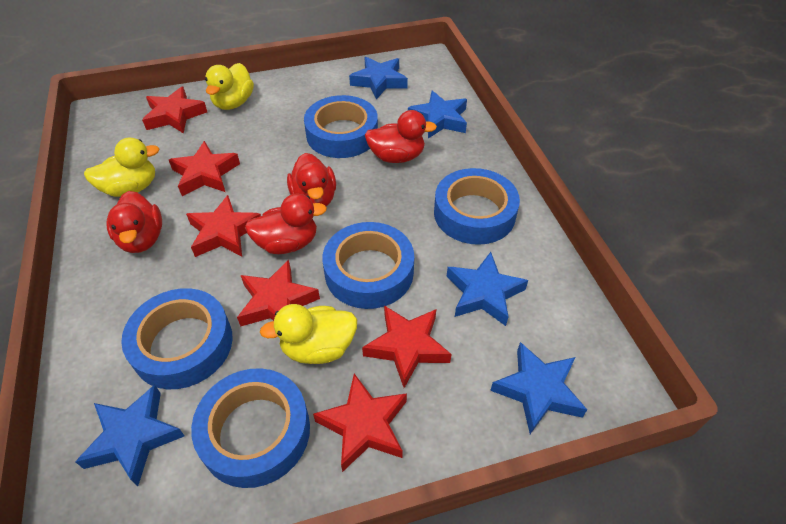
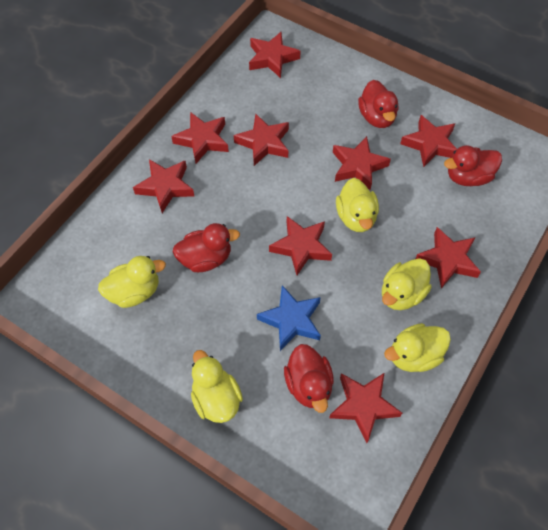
blue star: [75,385,184,486] [349,57,408,100] [408,91,467,139] [446,252,528,326] [490,342,587,434] = 5 -> [257,285,321,351] = 1
blue tape: [121,288,233,389] [191,368,310,488] [304,95,378,158] [322,222,414,309] [434,168,520,245] = 5 -> none = 0
red star: [142,86,207,134] [169,141,240,196] [186,195,261,257] [237,260,320,326] [313,374,407,472] [362,305,452,388] = 6 -> [133,159,194,213] [171,112,229,163] [234,114,289,166] [249,32,301,78] [269,216,332,275] [329,372,402,443] [333,136,391,190] [400,115,457,167] [416,227,481,289] = 9
yellow duck: [84,138,160,197] [205,63,254,110] [260,304,357,364] = 3 -> [98,256,166,308] [191,350,243,423] [336,178,379,232] [382,258,432,310] [384,323,451,372] = 5

